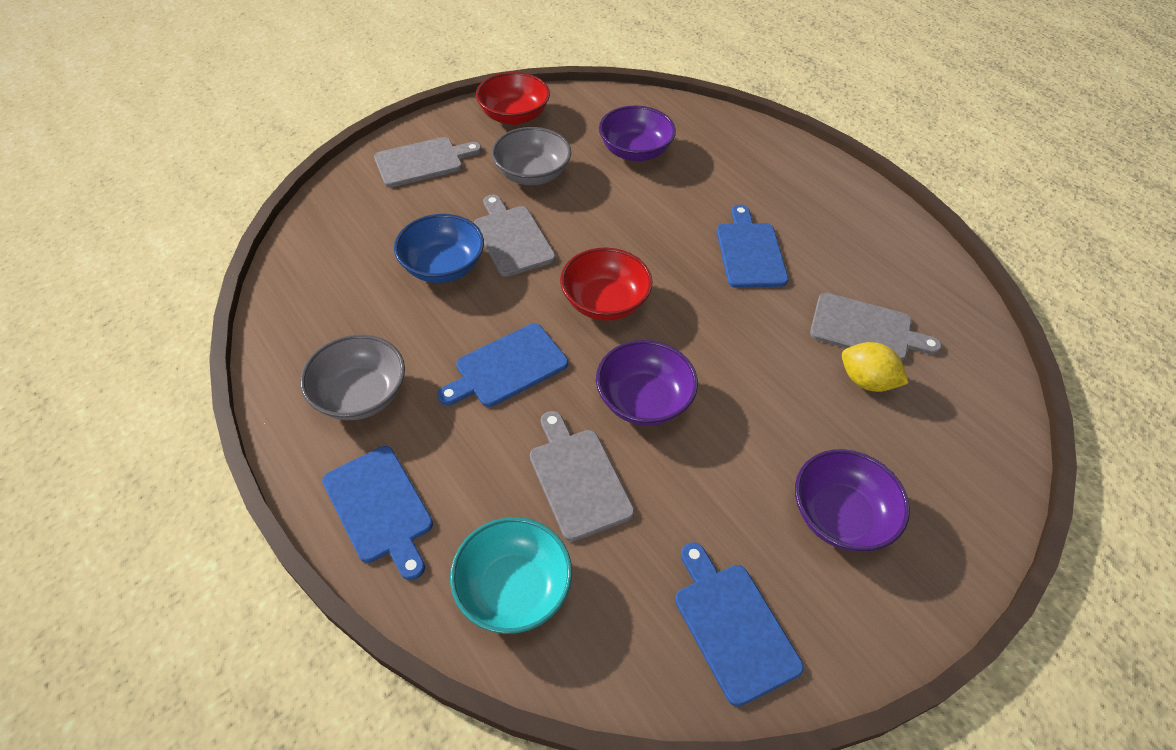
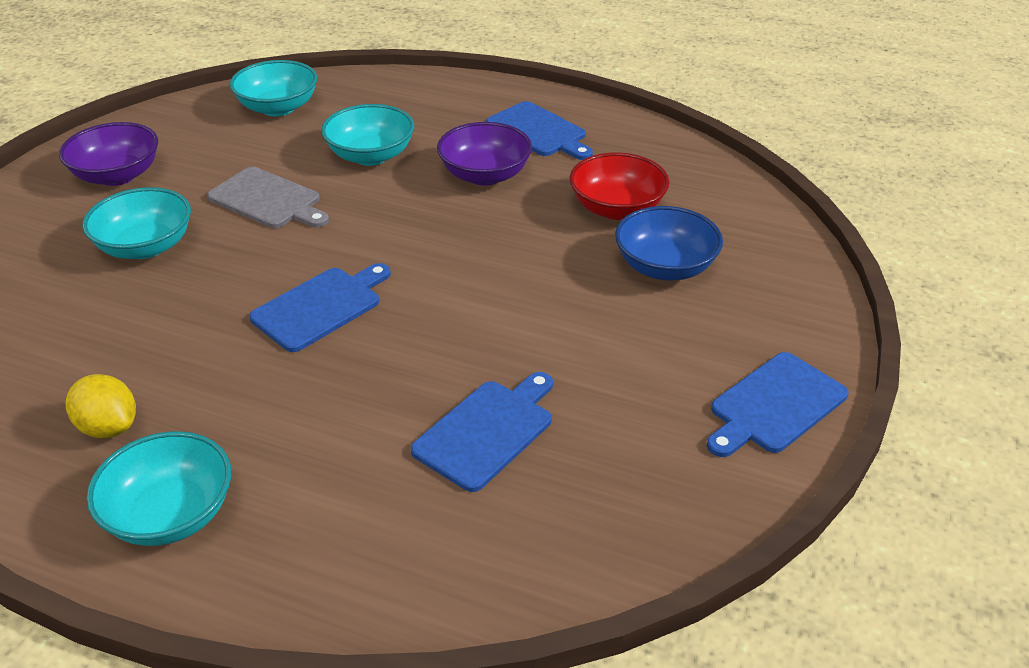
grey bowl: [300,334,405,420] [492,127,571,185] = 2 -> none = 0
grey cutting board: [374,137,482,187] [474,194,556,277] [530,411,635,542] [810,293,942,361] = 4 -> [207,167,329,228] = 1
purple bowl: [596,340,698,426] [599,106,676,161] [795,449,910,552] = 3 -> [59,122,158,186] [437,122,532,186] = 2
red bowl: [476,72,550,125] [560,248,653,321] = 2 -> [570,153,670,220] = 1
turquoise bowl: [450,517,572,634] = 1 -> [82,187,191,259] [87,431,231,546] [230,60,317,116] [321,104,414,166] = 4

